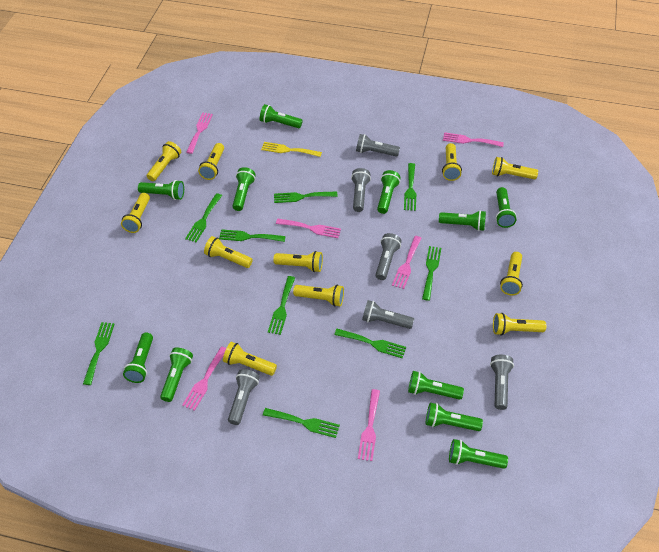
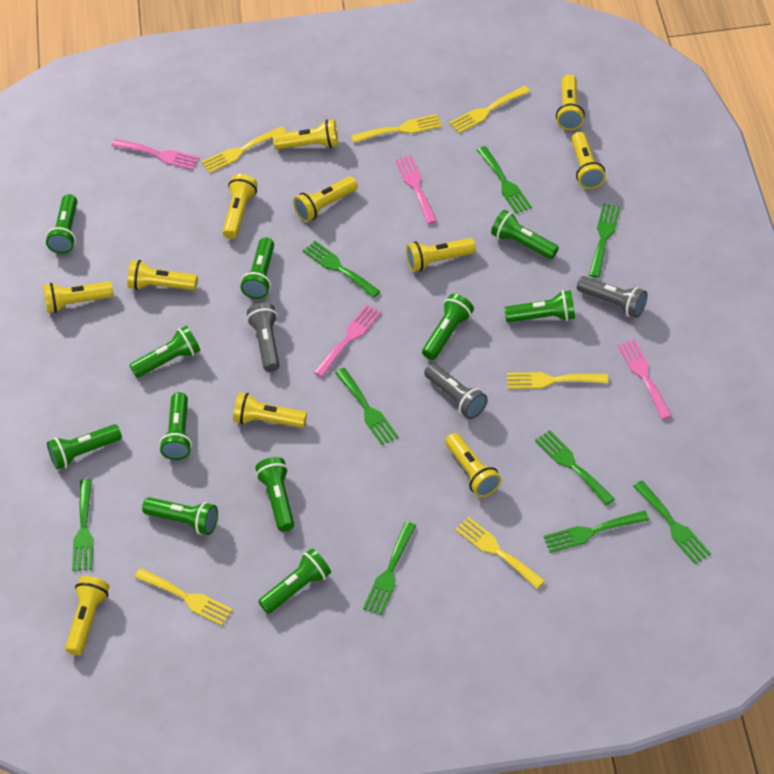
grey flashlight: [228,369,260,425] [351,168,371,212] [356,134,400,157] [362,300,414,329] [376,233,402,280] [490,355,514,410] = 6 -> [247,303,280,372] [424,363,488,419] [577,276,647,318] = 3
pink fork: [182,346,226,411] [186,112,213,154] [276,218,341,238] [358,389,380,461] [392,236,422,289] [443,132,504,147] = 6 -> [111,139,199,170] [314,305,381,377] [395,155,437,224] [618,339,672,420] = 4
yellow fork: [261,142,322,157] = 1 -> [134,568,233,626] [201,126,287,173] [351,114,442,143] [449,86,530,133] [455,517,545,589] [507,372,608,389] = 6

